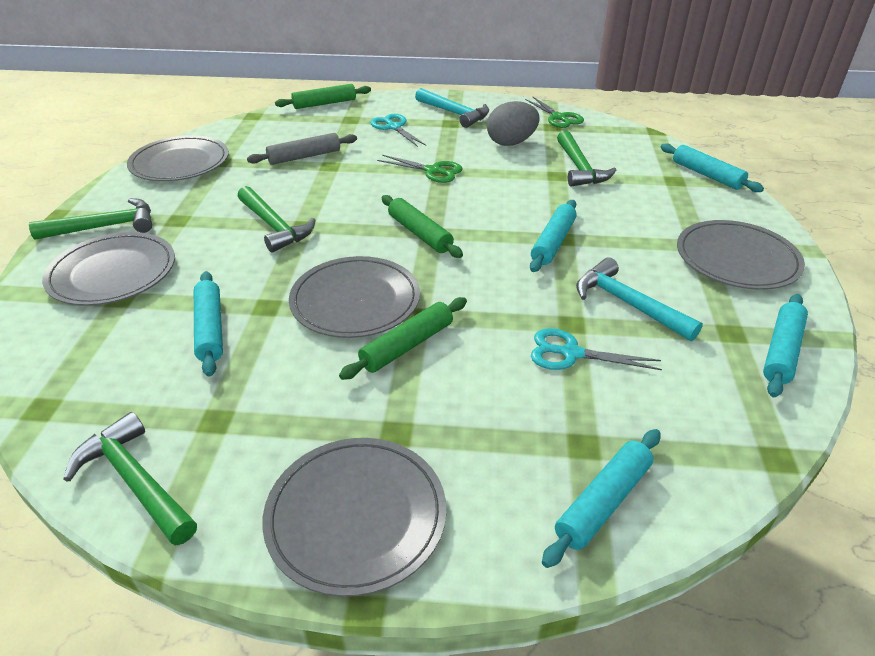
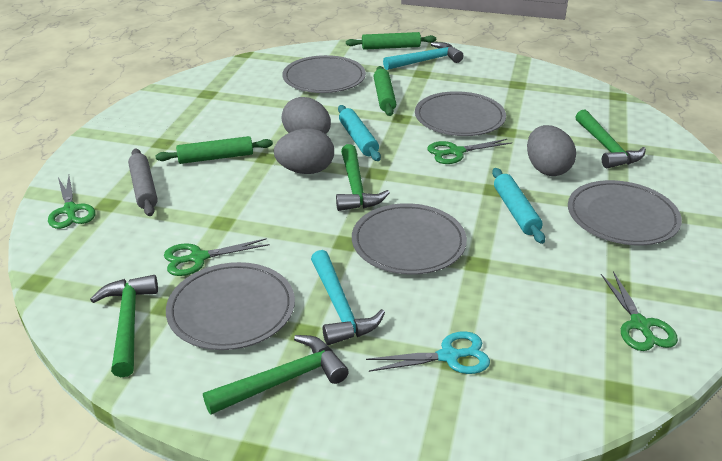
green scissors: [377,155,463,183] [525,97,584,128] = 2 -> [48,176,95,229] [164,238,270,276] [427,139,512,164] [601,271,678,351] = 4
grey egg: [487,101,539,146] = 1 -> [274,129,334,174] [282,97,331,134] [527,125,576,176] = 3
turquoise rolling pin: [194,271,223,377] [530,200,577,272] [542,429,661,568] [661,143,764,192] [763,294,808,397] = 5 -> [338,105,381,161] [492,168,545,244] = 2
turquoise scissors: [370,114,426,147] [531,328,662,370] = 2 -> [366,331,490,374] = 1

